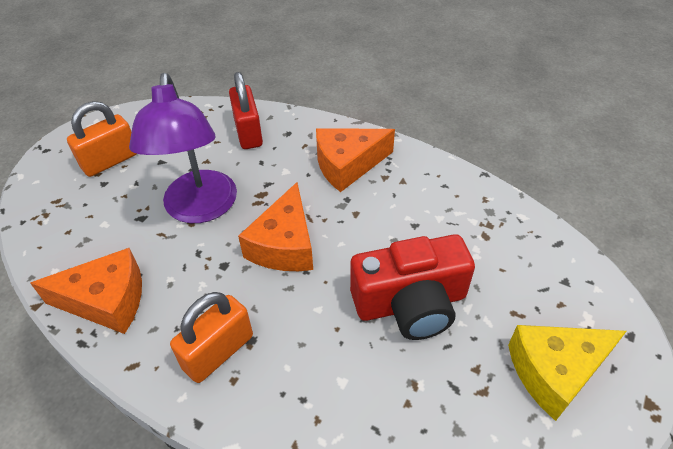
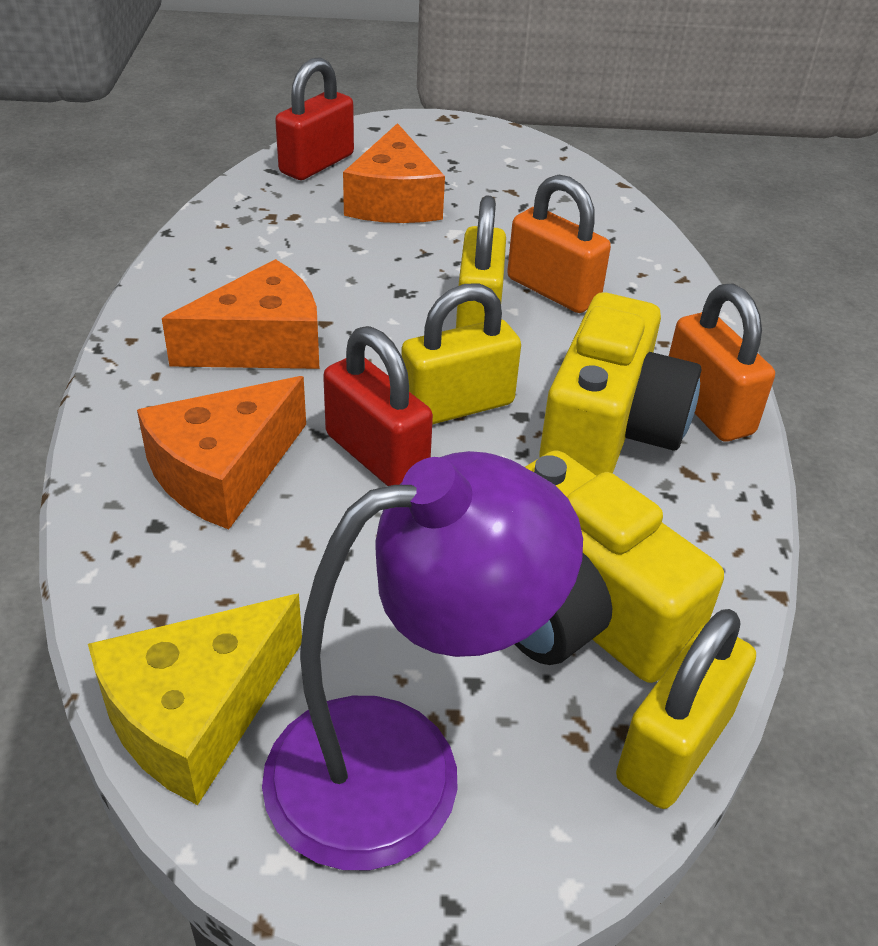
red camera: [350,234,475,340] = 1 -> none = 0
red padlock: [229,72,263,149] = 1 -> [275,57,354,180] [323,326,433,486] = 2
yellow camera: none = 0 -> [514,450,724,683] [539,293,701,476] = 2
yellow padlock: none = 0 -> [401,283,521,425] [456,195,506,328] [616,609,756,809] = 3

